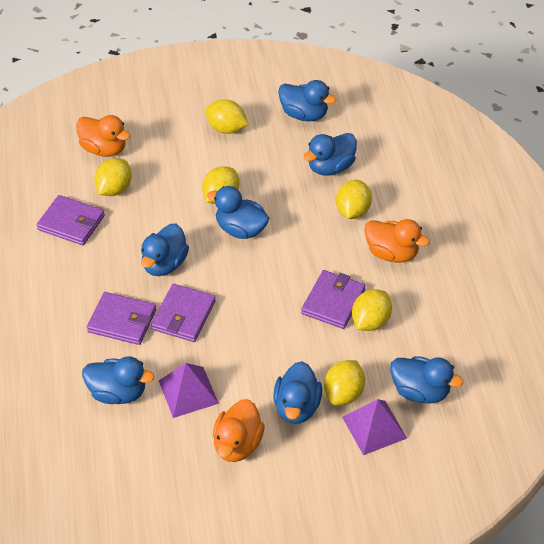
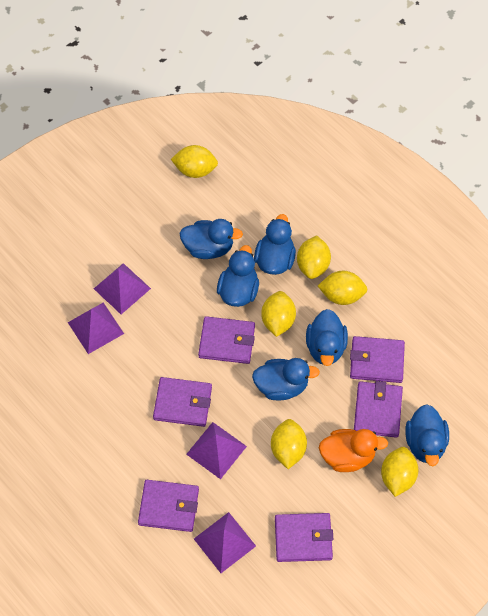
blue duck: [82,356,154,404] [141,223,189,276] [207,186,269,239] [273,361,322,424] [278,80,336,121] [303,133,357,176] [390,356,463,404] = 7 -> [179,219,243,259] [217,245,259,307] [252,358,320,401] [254,214,296,275] [306,309,348,366] [406,404,449,466] = 6
orange duck: [76,115,130,157] [213,399,265,462] [364,219,430,263] = 3 -> [319,429,388,472] = 1
purple pyramid: [159,363,219,418] [342,399,407,455] = 2 -> [68,302,124,354] [94,263,151,314] [186,422,247,479] [194,512,256,573] = 4
purple wallet: [37,195,105,245] [87,292,156,345] [151,284,216,342] [301,270,366,329] = 4 -> [138,480,199,532] [153,377,212,427] [198,316,255,364] [275,513,334,562] [350,336,405,383] [354,381,403,438] = 6

